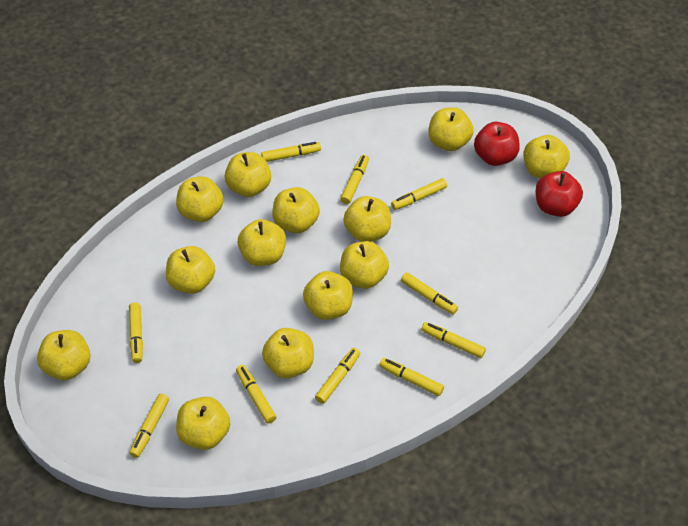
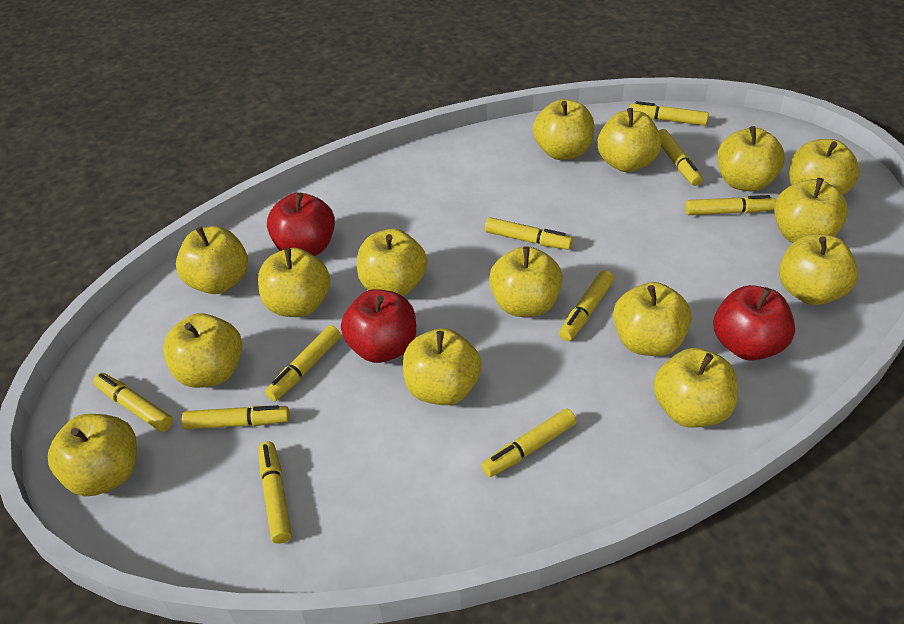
red apple: [474,122,520,166] [536,171,583,217] = 2 -> [267,193,335,256] [341,289,416,363] [714,285,795,361] = 3
yellow apple: [37,330,90,380] [166,246,215,294] [176,176,224,222] [176,397,230,450] [225,152,271,197] [238,219,286,266] [262,328,314,378] [272,187,320,233] [303,271,353,320] [340,241,389,289] [343,196,391,242] [429,107,474,151] [523,135,570,179] = 13 -> [48,414,137,496] [163,313,242,388] [176,226,248,294] [258,248,330,317] [357,229,427,296] [403,328,482,405] [489,246,563,317] [533,99,594,160] [597,108,661,172] [613,282,691,356] [653,348,738,428] [717,126,785,191] [774,178,848,243] [779,234,858,305] [789,139,860,195] = 15

